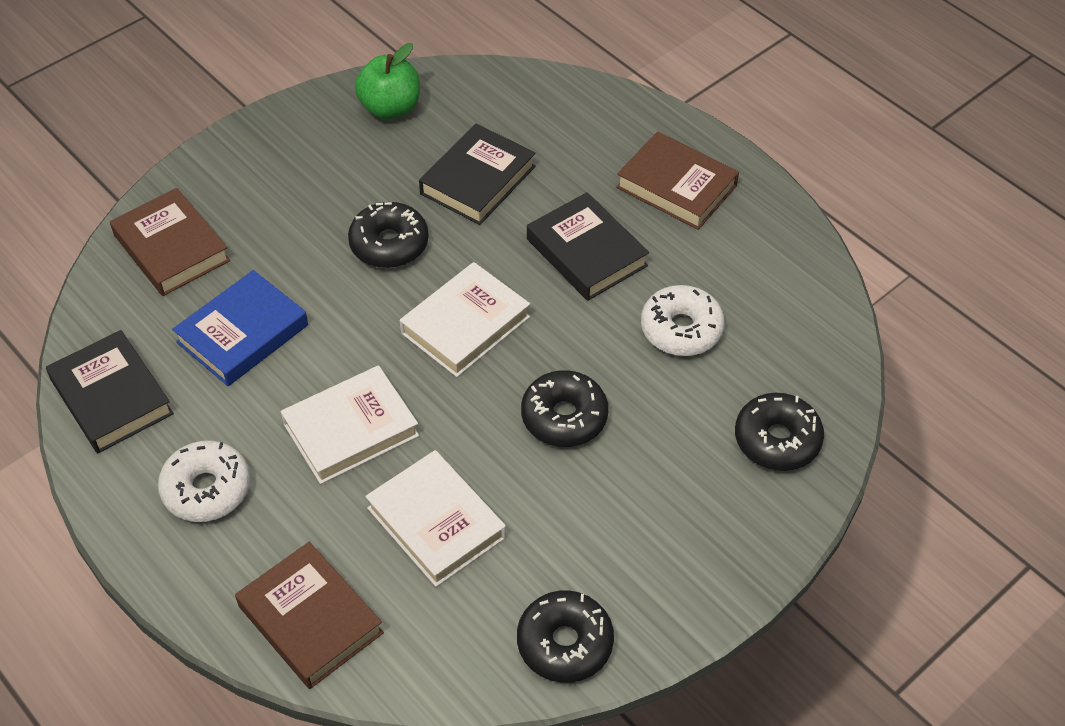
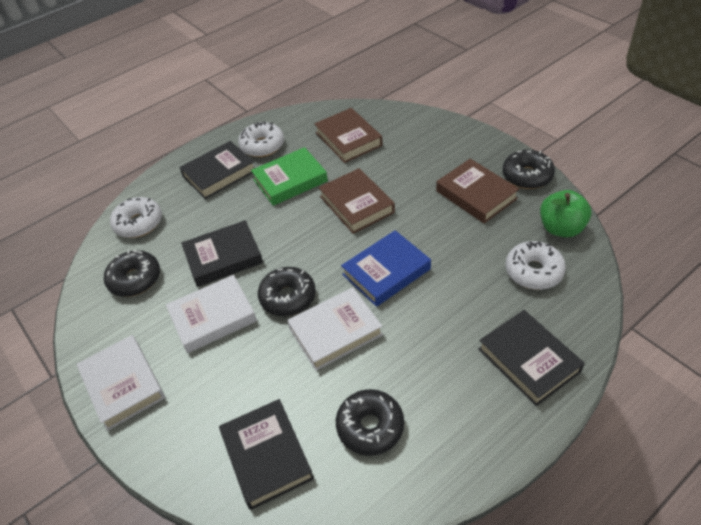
black book: [46,330,174,453] [419,123,536,225] [527,192,649,301] = 3 -> [179,141,254,199] [181,220,263,287] [219,399,314,510] [478,310,585,406] = 4
green book: none = 0 -> [251,147,328,206] = 1
white donut: [158,440,251,522] [641,285,725,356] = 2 -> [110,197,162,238] [238,121,284,157] [505,241,566,290] = 3

